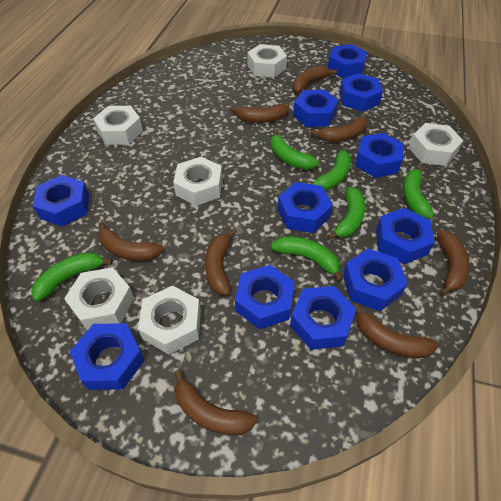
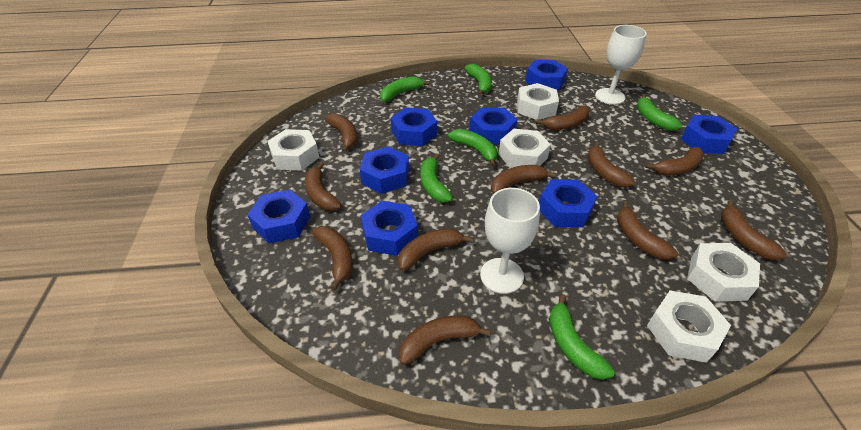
blue nut: [32,175,89,227] [70,323,145,390] [235,265,295,330] [278,182,333,233] [290,286,357,350] [293,89,339,127] [328,44,367,78] [339,73,383,112] [343,249,408,311] [355,133,404,178] [376,208,435,264] = 11 -> [247,190,310,244] [360,146,409,194] [360,201,418,256] [391,107,437,146] [470,107,518,145] [525,60,568,91] [539,179,597,227] [681,115,737,154] = 8
brown banana: [98,222,163,261] [174,370,257,435] [205,229,237,295] [230,104,289,123] [293,66,337,93] [310,117,368,142] [354,303,438,358] [437,230,470,296] = 8 -> [305,162,342,211] [312,226,353,291] [325,113,357,153] [398,228,473,271] [399,315,491,365] [491,165,556,194] [536,105,590,130] [588,142,635,187] [617,201,678,260] [645,147,704,175] [721,200,786,260] = 11
white goblet: none = 0 -> [480,188,540,294] [595,25,647,105] = 2
white nut: [64,267,134,331] [93,106,143,145] [138,286,201,354] [173,157,222,206] [248,44,287,78] [409,123,464,166] = 6 -> [267,129,319,171] [499,129,551,168] [517,83,559,120] [647,290,731,363] [687,243,760,302] = 5

